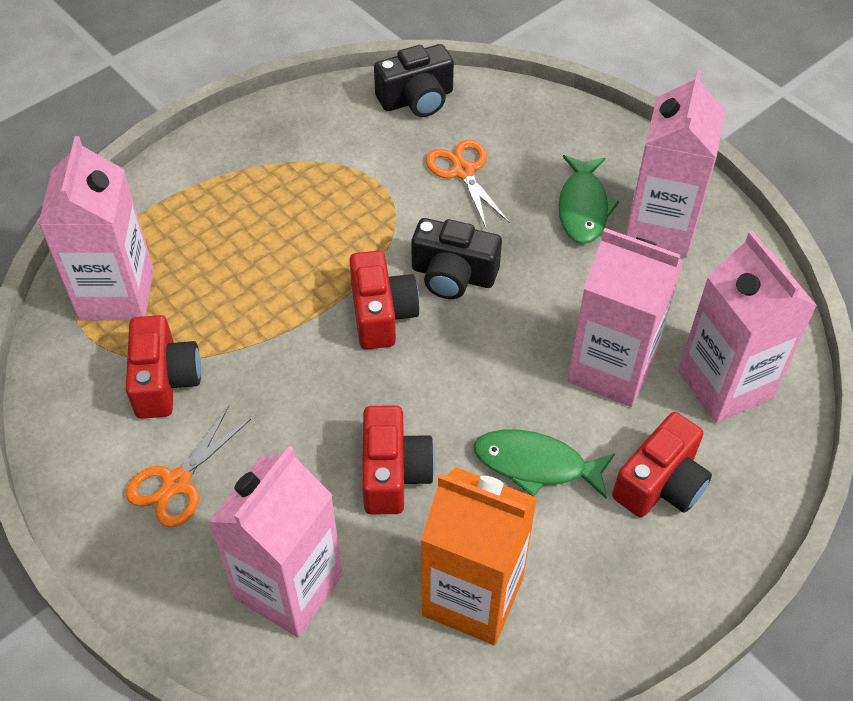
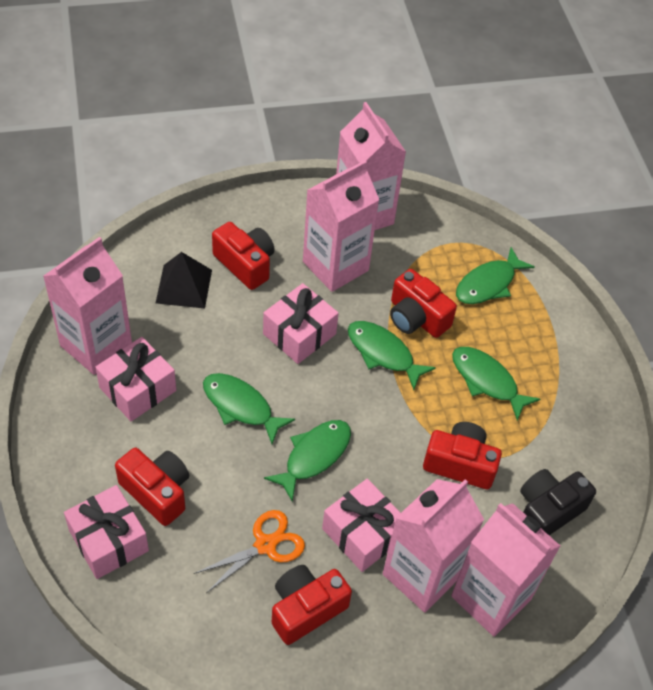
black camera: [374,44,454,117] [411,218,502,299] = 2 -> [520,469,596,535] = 1
black pyramid: none = 0 -> [156,252,212,309] = 1
green fish: [474,430,615,499] [559,155,619,244] = 2 -> [203,373,295,444] [264,420,351,502] [348,321,436,390] [452,347,540,421] [456,247,534,304] = 5
orange carton: [421,467,537,645] = 1 -> none = 0
orange scissors: [126,406,251,527] [426,140,510,228] = 2 -> [194,510,305,593] = 1
pink gift: none = 0 -> [64,485,149,579] [95,337,176,421] [263,283,339,364] [322,479,400,572] = 4
red camera: [126,315,201,419] [349,251,420,350] [362,405,435,515] [612,412,712,517] = 4 -> [115,448,189,526] [212,222,275,290] [272,565,352,645] [390,269,457,338] [423,422,502,489] = 5

